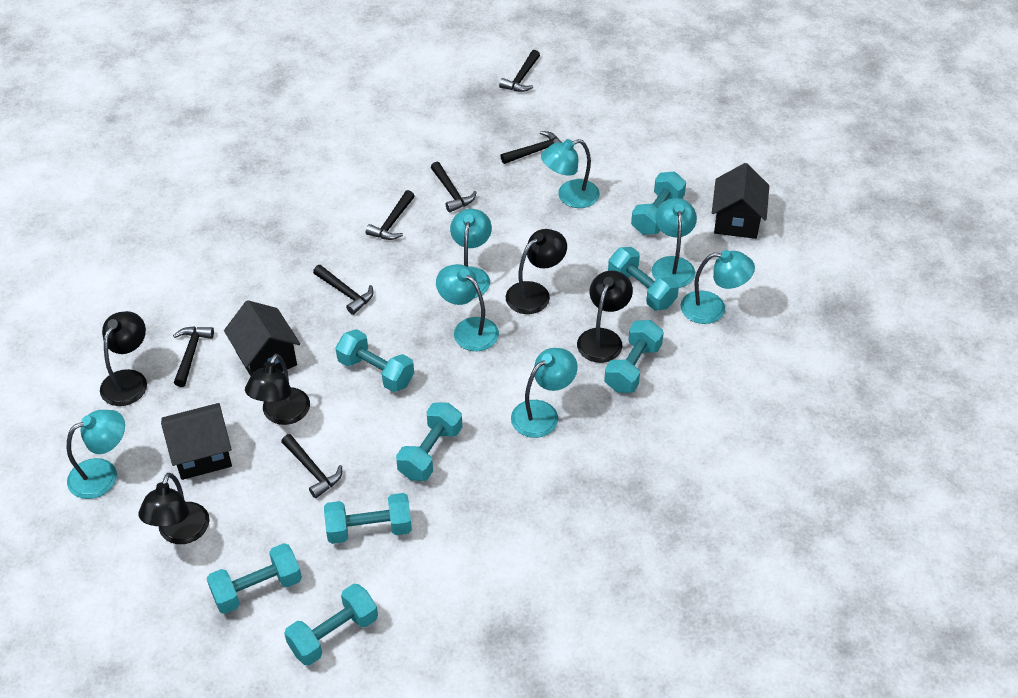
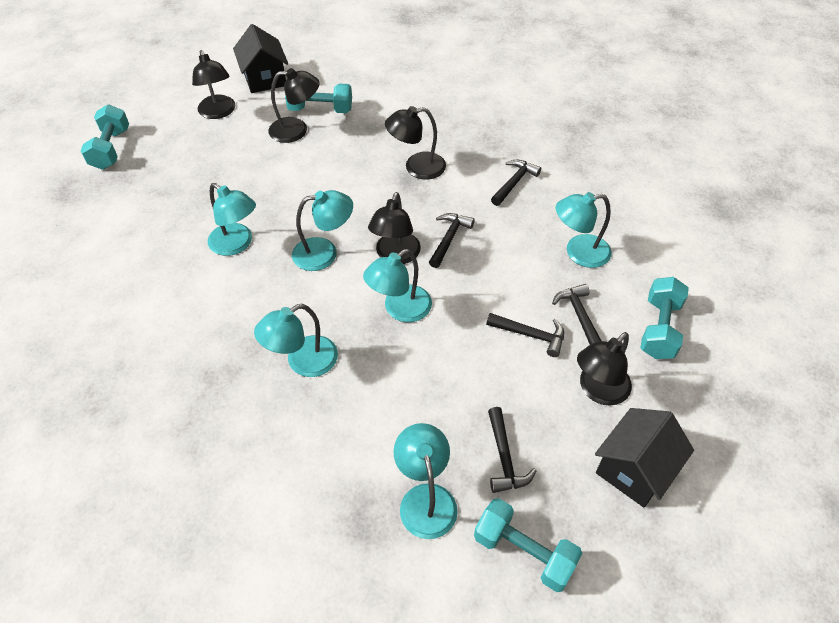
black hammer: [173,326,214,387] [281,434,342,498] [313,265,374,315] [366,190,414,240] [431,162,477,213] [499,50,540,92] [500,131,562,164] = 7 -> [429,213,475,268] [486,313,564,357] [488,407,536,493] [491,159,541,206] [552,284,601,345] = 5
black house: [161,403,232,480] [224,300,300,376] [712,163,769,239] = 3 -> [233,24,288,93] [595,408,694,507] = 2
turquoise dumbbell: [207,543,302,614] [284,584,378,666] [324,493,412,544] [335,329,414,392] [396,403,462,481] [604,320,664,393] [608,247,679,310] [631,171,686,235] = 8 -> [81,104,129,170] [285,84,352,113] [474,498,583,592] [640,277,689,359] = 4
turquoise lamp: [67,410,125,499] [436,264,499,351] [450,209,492,298] [511,348,577,438] [541,139,600,208] [652,198,697,288] [680,250,755,324] = 7 -> [208,183,256,256] [254,304,338,377] [292,190,353,271] [363,249,432,322] [393,423,458,539] [556,192,612,268] = 6

